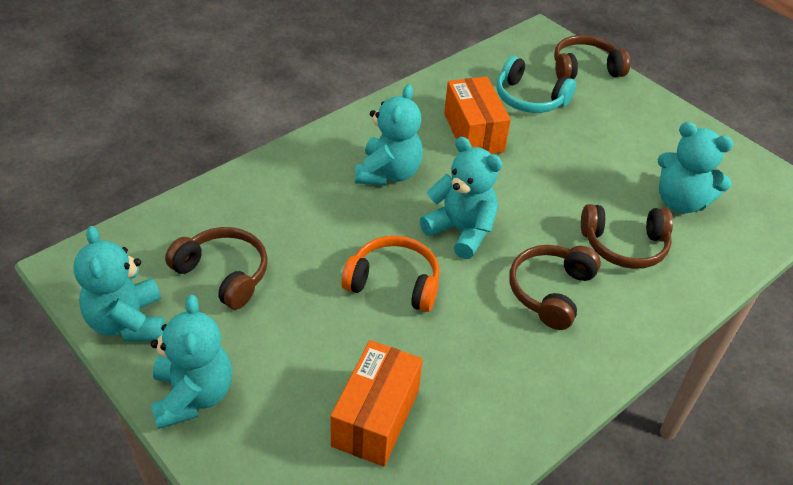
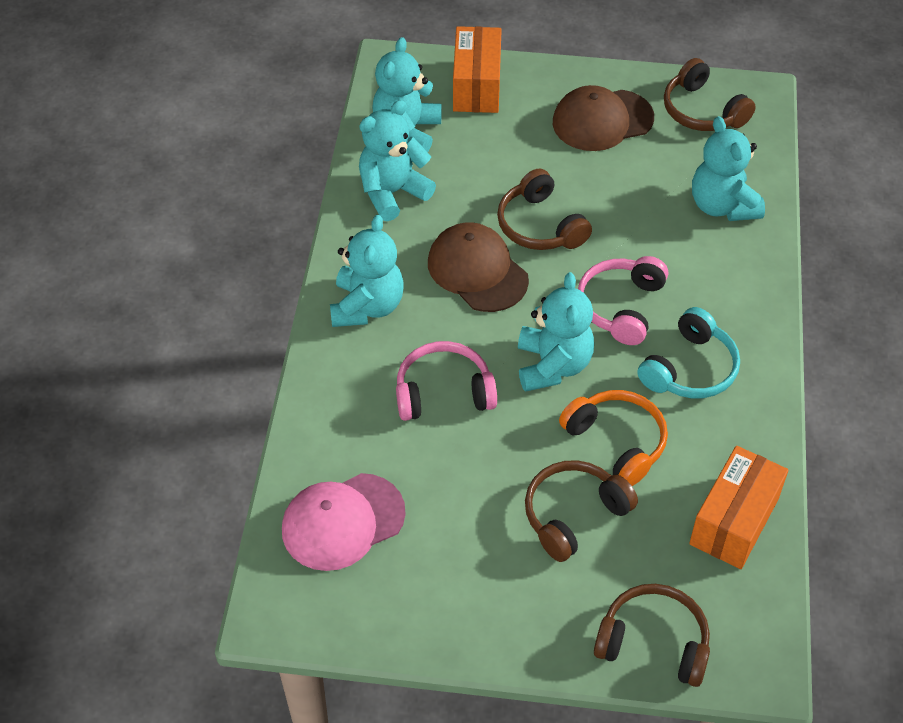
brown cap: none = 0 -> [428,222,529,312] [553,85,654,151] = 2
pink cap: none = 0 -> [282,473,406,571] = 1
pink headphones: none = 0 -> [396,341,497,421] [578,256,668,345] = 2

